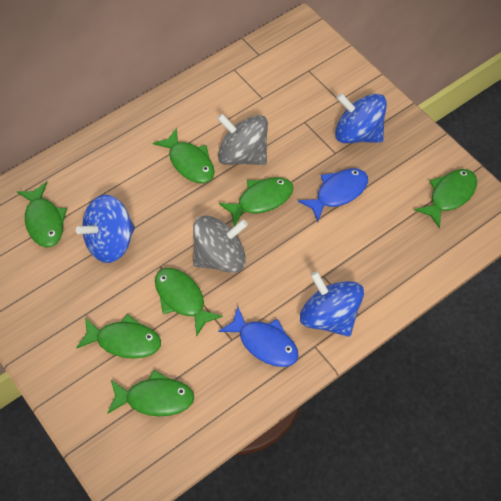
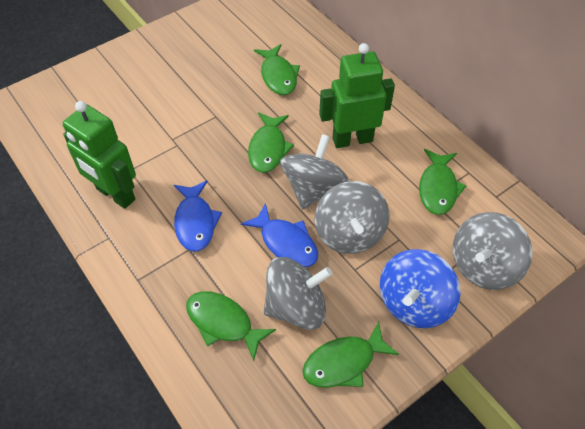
blue spinning top: [76,195,135,263] [300,271,364,337] [335,93,387,143] = 3 -> [380,249,461,328] = 1
green fish: [17,182,67,247] [76,314,161,359] [107,370,194,416] [153,128,214,183] [155,268,223,337] [219,177,294,226] [414,169,477,229] = 7 -> [186,291,276,361] [248,112,294,173] [254,44,300,95] [302,322,399,388] [419,149,466,215] = 5
green robot: none = 0 -> [63,101,136,209] [319,43,395,148] = 2
grey spinning top: [193,215,248,273] [217,114,268,165] = 2 -> [264,257,332,330] [280,134,349,210] [314,181,390,254] [453,212,532,290] = 4

